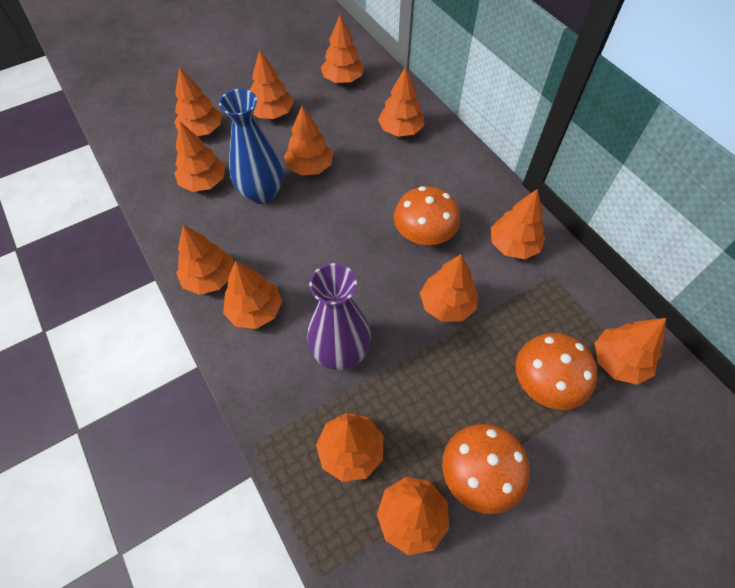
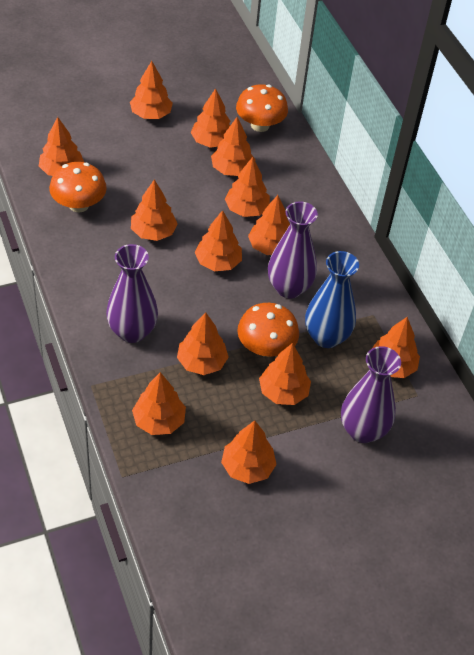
purple vase: [307,263,371,370] = 1 -> [106,244,158,343] [268,202,318,299] [341,346,401,443] = 3

